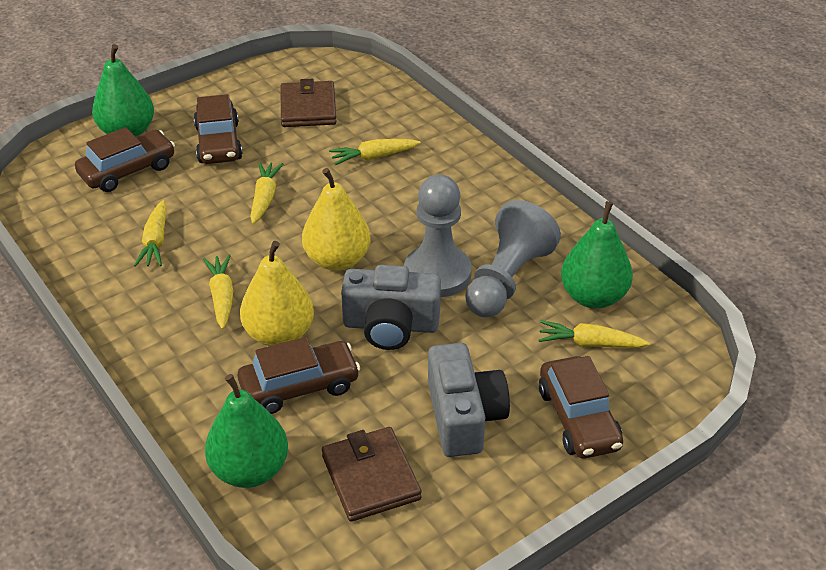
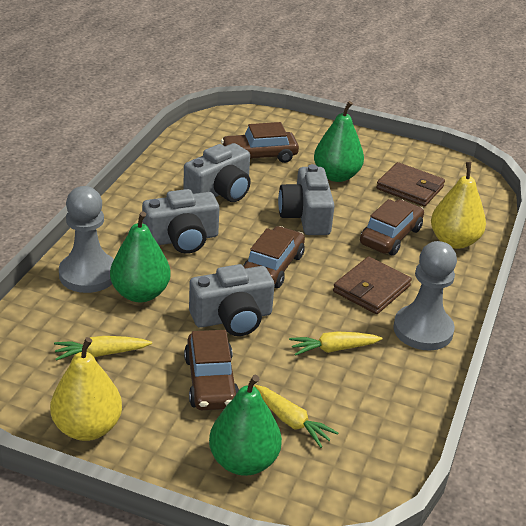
grey camera: [341,265,441,350] [428,343,510,457] = 2 -> [142,189,219,254] [183,143,251,202] [189,264,274,336] [278,164,335,235] = 4
yellow carrot: [134,200,167,267] [203,254,233,329] [250,162,283,224] [329,139,421,165] [538,320,650,348] = 5 -> [54,336,152,361] [255,385,338,448] [289,331,383,356] = 3

